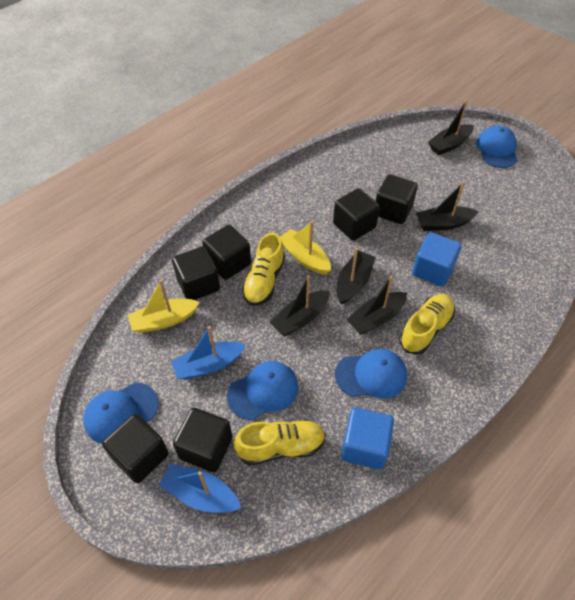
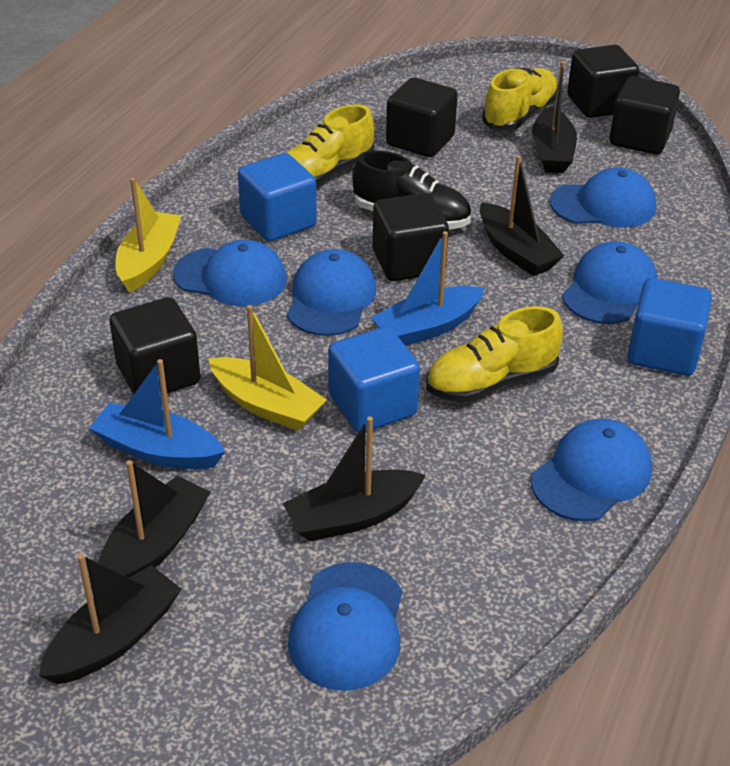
black cube: [102,414,169,483] [172,247,220,300] [173,408,232,472] [203,225,251,280] [333,188,380,241] [376,174,418,224] = 6 -> [109,297,201,394] [372,193,449,281] [386,77,458,157] [567,45,639,118] [609,76,680,155] = 5
black shoe: none = 0 -> [352,150,471,229] = 1
blue cap: [83,383,159,444] [227,361,298,420] [335,349,407,399] [476,126,517,168] = 4 -> [173,240,287,306] [287,249,376,336] [288,562,402,691] [531,418,652,522] [550,167,656,228] [562,241,657,324] = 6
blue cube: [341,408,394,469] [412,232,461,287] = 2 -> [238,153,317,241] [328,327,420,433] [627,278,712,376] = 3

